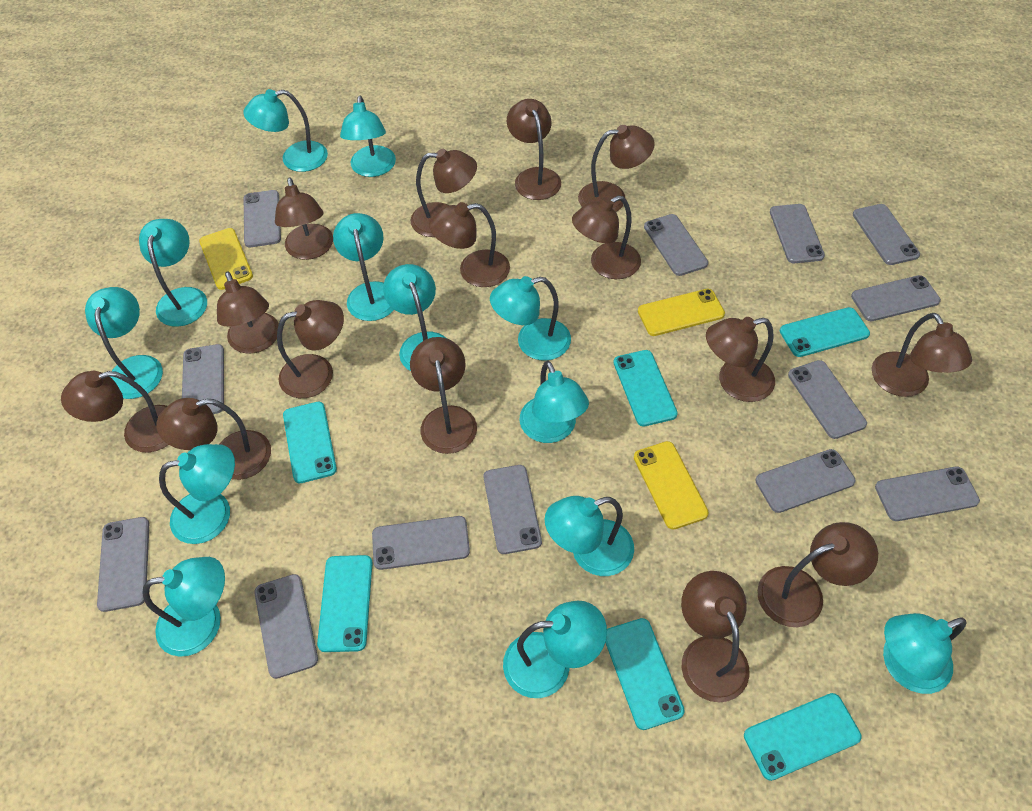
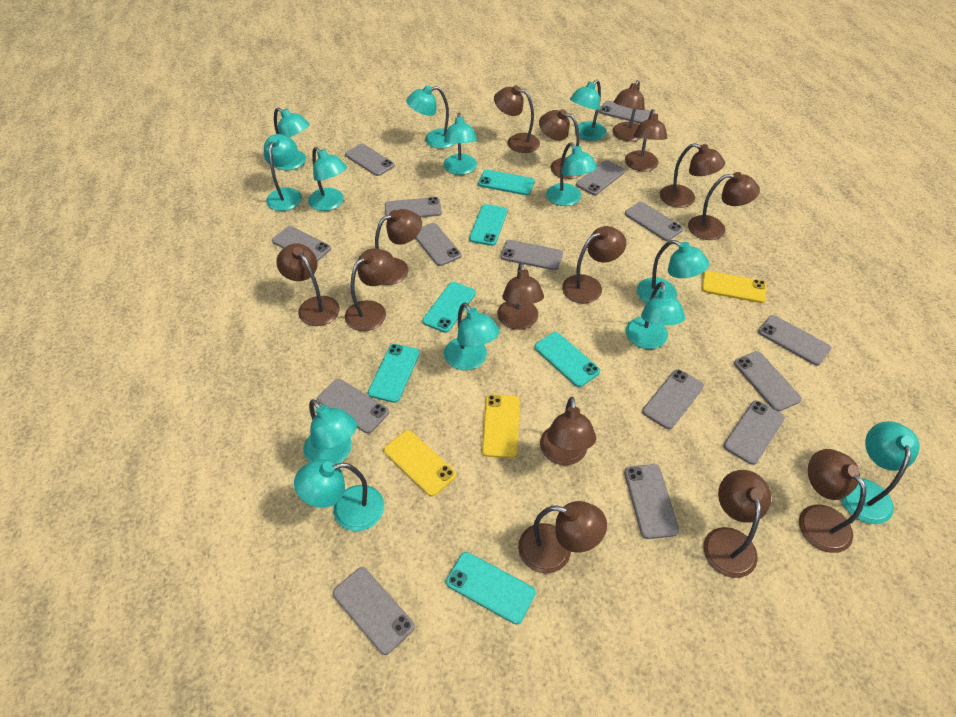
grey phone: [97,517,149,612] [182,344,224,414] [244,190,281,248] [254,574,318,679] [372,516,470,570] [483,465,542,554] [644,214,708,276] [755,449,856,513] [770,204,825,263] [788,360,867,439] [851,275,941,321] [853,204,920,265] [875,467,980,521] = 13 -> [272,226,331,262] [317,379,389,433] [333,567,415,655] [345,144,395,176] [385,197,442,220] [415,223,462,266] [500,240,563,270] [576,160,625,195] [599,100,651,124] [624,464,679,539] [625,202,683,241] [642,369,704,429] [723,400,785,465] [734,351,802,412] [758,315,831,365] = 15

